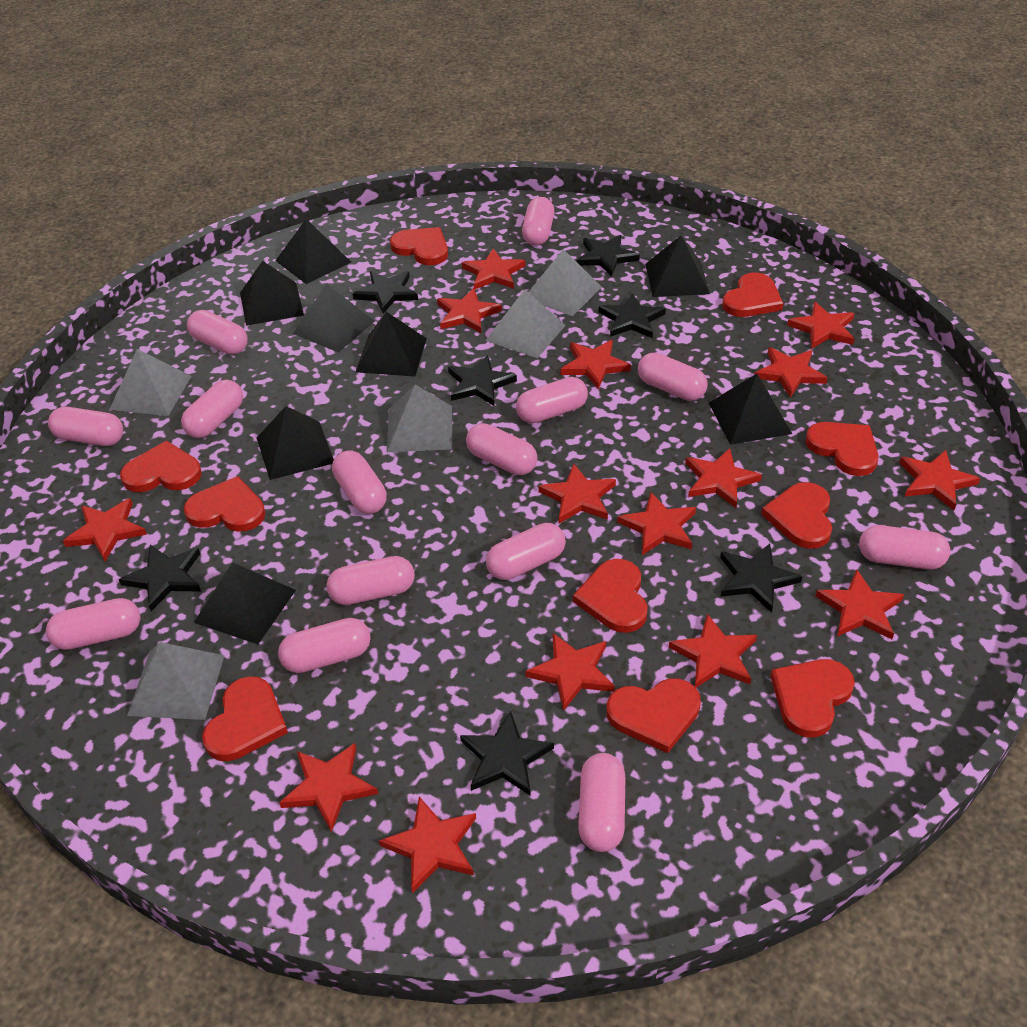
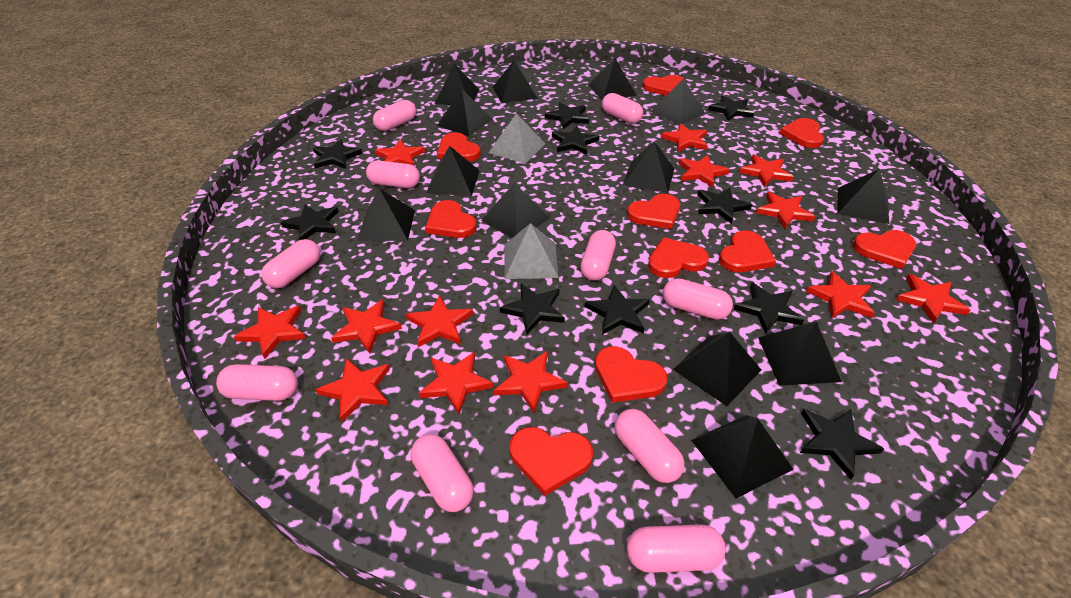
black pyramid: [194,562,296,644] [240,261,304,326] [257,406,334,480] [275,219,351,284] [293,284,375,353] [356,312,427,377] [645,236,710,297] [709,374,792,445] = 8 -> [357,188,415,241] [426,146,480,196] [435,64,479,105] [437,89,492,136] [481,182,549,238] [493,61,538,104] [589,58,637,100] [623,141,674,193] [650,79,705,125] [673,332,761,406] [691,415,794,499] [759,321,842,386] [837,169,889,224] = 13
black star: [119,545,201,611] [353,271,418,314] [448,355,517,406] [460,711,554,795] [577,235,640,276] [599,293,666,338] [720,544,803,613] = 7 -> [280,204,338,240] [313,139,362,169] [500,284,565,334] [545,102,589,129] [552,126,599,155] [585,285,650,335] [698,187,752,224] [708,95,754,121] [734,283,804,334] [800,409,884,480] = 10
grey pyramid: [109,349,191,416] [127,642,225,720] [387,385,453,452] [485,289,566,358] [529,249,602,316] = 5 -> [488,113,545,164] [504,223,559,279] = 2
pink capsule: [46,598,140,650] [48,406,123,446] [181,380,243,438] [187,310,248,355] [278,618,371,673] [327,556,415,605] [332,450,387,514] [466,423,538,475] [486,523,566,580] [516,377,588,423] [522,197,554,246] [578,753,625,852] [638,352,708,401] [859,525,950,569] = 14 -> [216,364,298,401] [262,239,320,288] [366,161,420,188] [373,100,416,131] [411,434,474,512] [580,230,616,281] [602,93,643,124] [614,409,684,483] [627,524,726,573] [663,278,733,320] = 10
red star: [63,498,147,561] [279,743,378,832] [379,797,476,893] [437,288,502,333] [462,248,525,289] [525,633,615,711] [538,463,616,523] [561,340,631,389] [617,492,696,555] [669,614,757,688] [685,448,762,508] [754,347,827,398] [787,302,855,349] [815,570,904,639] [899,450,980,510] = 15 -> [234,305,306,359] [315,358,390,422] [331,300,402,353] [375,139,425,166] [406,295,473,347] [418,352,494,414] [494,351,568,413] [661,123,708,152] [678,155,730,187] [739,154,794,187] [756,192,815,229] [806,271,875,319] [896,274,971,324] = 13

